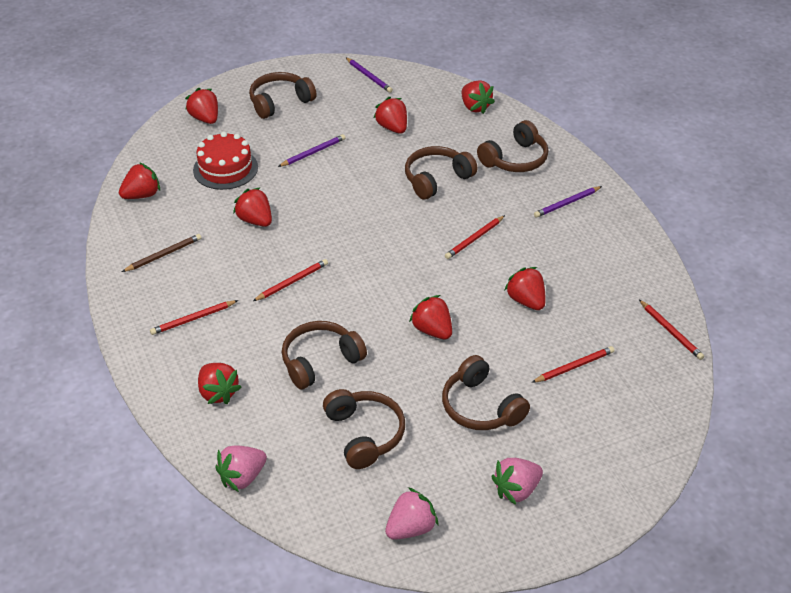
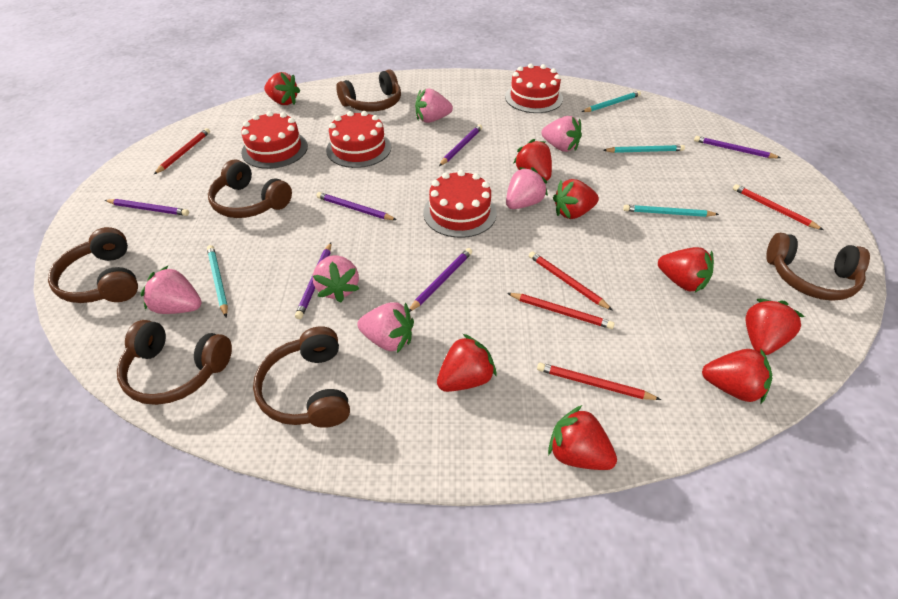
brown pencil: [122,234,201,272] = 1 -> none = 0
pink strawberry: [215,445,267,492] [385,487,438,540] [491,458,543,505] = 3 -> [140,266,202,314] [313,255,359,303] [357,302,414,353] [415,89,453,123] [506,167,548,209] [541,116,582,152] = 6
purple pencil: [278,134,346,167] [346,58,393,93] [534,186,602,218] = 3 -> [105,199,189,216] [295,243,331,319] [316,192,397,220] [409,248,472,312] [439,124,482,166] [694,136,781,158] = 6
red cake: [193,132,258,190] = 1 -> [241,111,308,169] [326,111,391,168] [423,170,497,238] [505,64,563,113] = 4
turquoise pencil: none = 0 -> [207,245,228,317] [582,91,641,112] [603,145,685,153] [623,205,719,217] = 4

